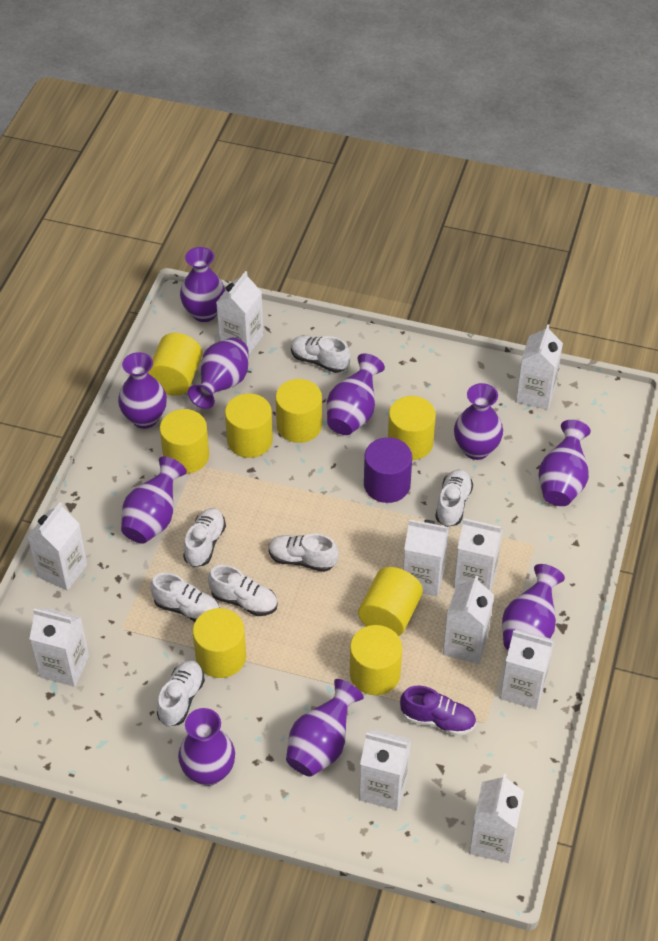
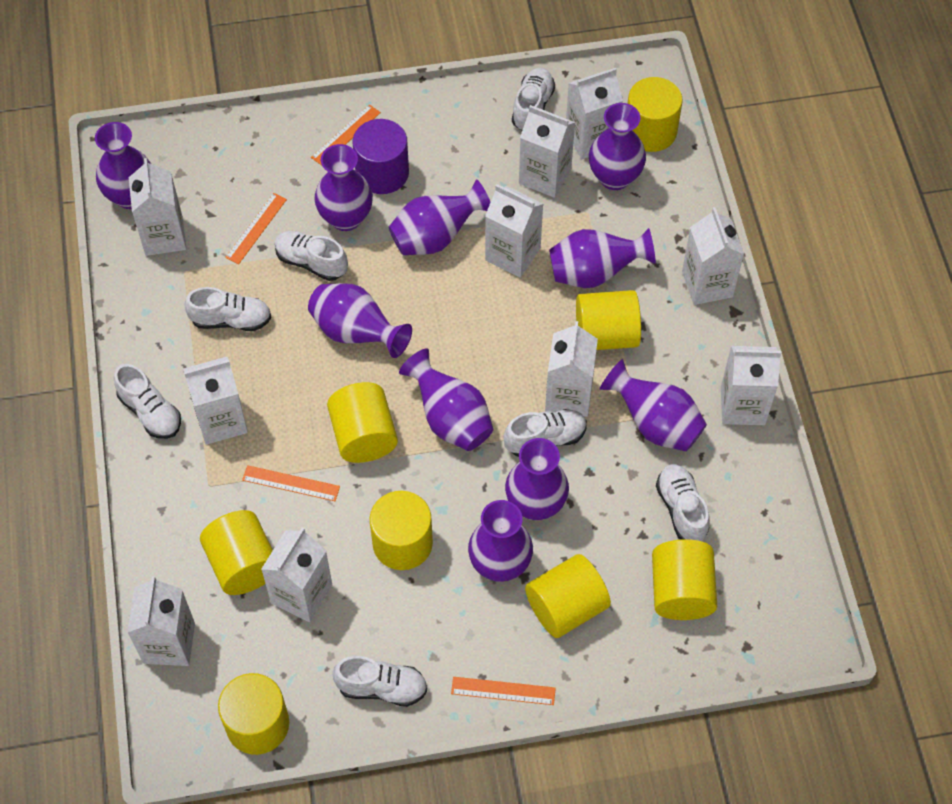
orange ruler: none = 0 -> [225,193,287,264] [242,465,340,501] [311,104,381,166] [451,677,556,705] = 4
purple shoe: [400,685,476,736] = 1 -> none = 0

